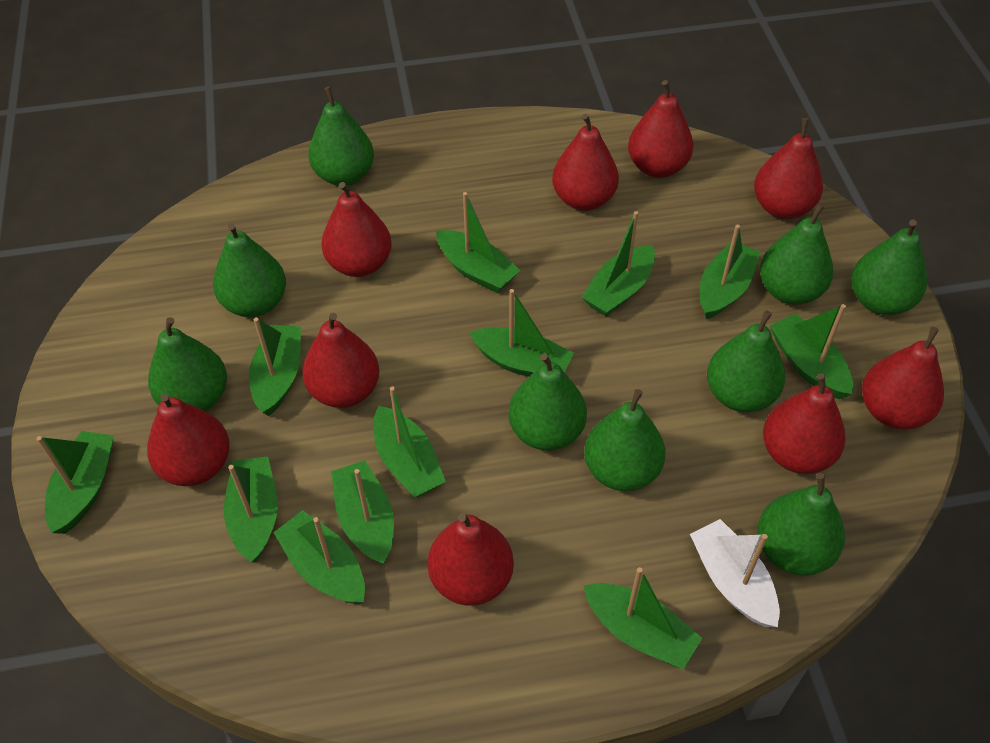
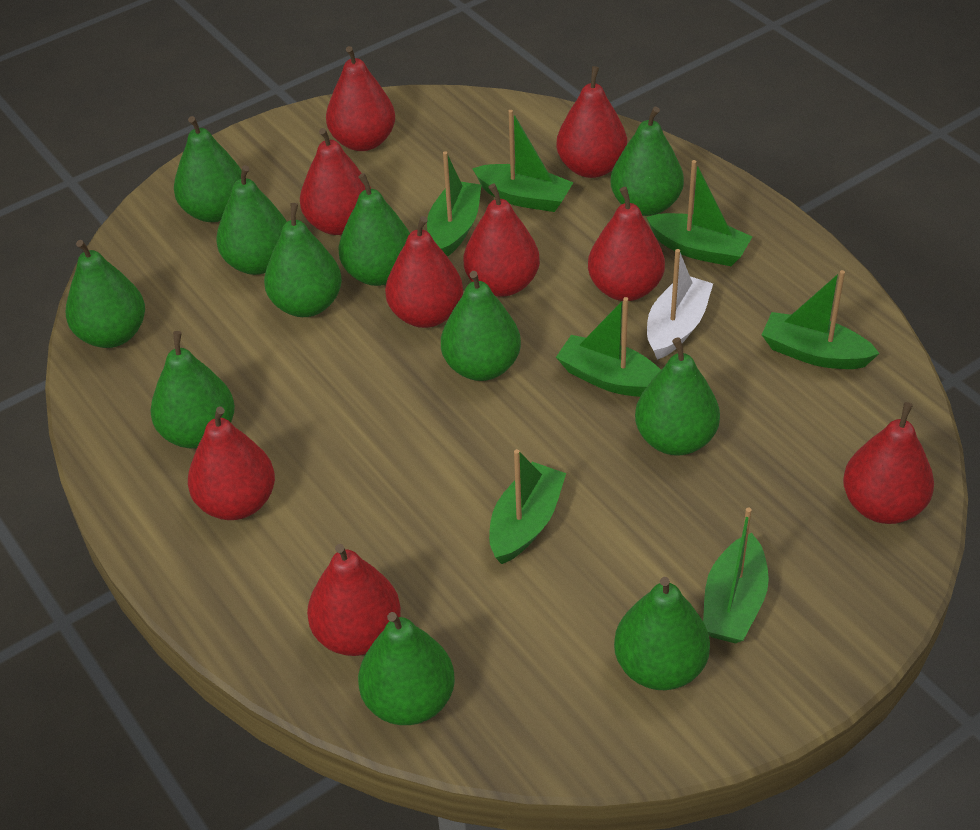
green boat: [36,431,114,534] [224,456,278,562] [249,318,301,416] [273,510,365,604] [331,460,394,564] [373,386,446,497] [436,192,521,293] [469,289,574,377] [582,211,655,316] [583,567,702,669] [700,225,760,319] [770,304,853,399] = 12 -> [427,151,481,257] [472,110,574,212] [489,449,566,564] [556,297,661,397] [646,160,753,266] [703,508,769,644] [762,270,880,369] = 7
green pear: [148,317,227,411] [213,223,286,317] [308,86,374,186] [508,353,587,451] [584,389,665,491] [707,310,785,412] [757,473,845,576] [760,203,833,305] [851,219,927,315] = 9 -> [66,240,145,348] [150,331,235,449] [174,116,242,222] [216,165,287,275] [264,203,342,317] [339,173,410,286] [358,612,455,725] [441,271,521,381] [610,107,684,216] [614,577,710,690] [635,338,720,456] = 11

